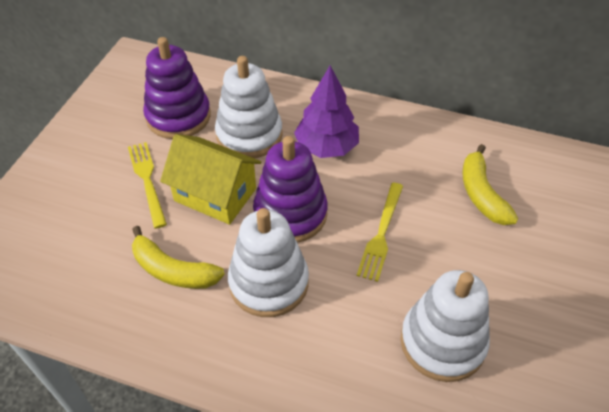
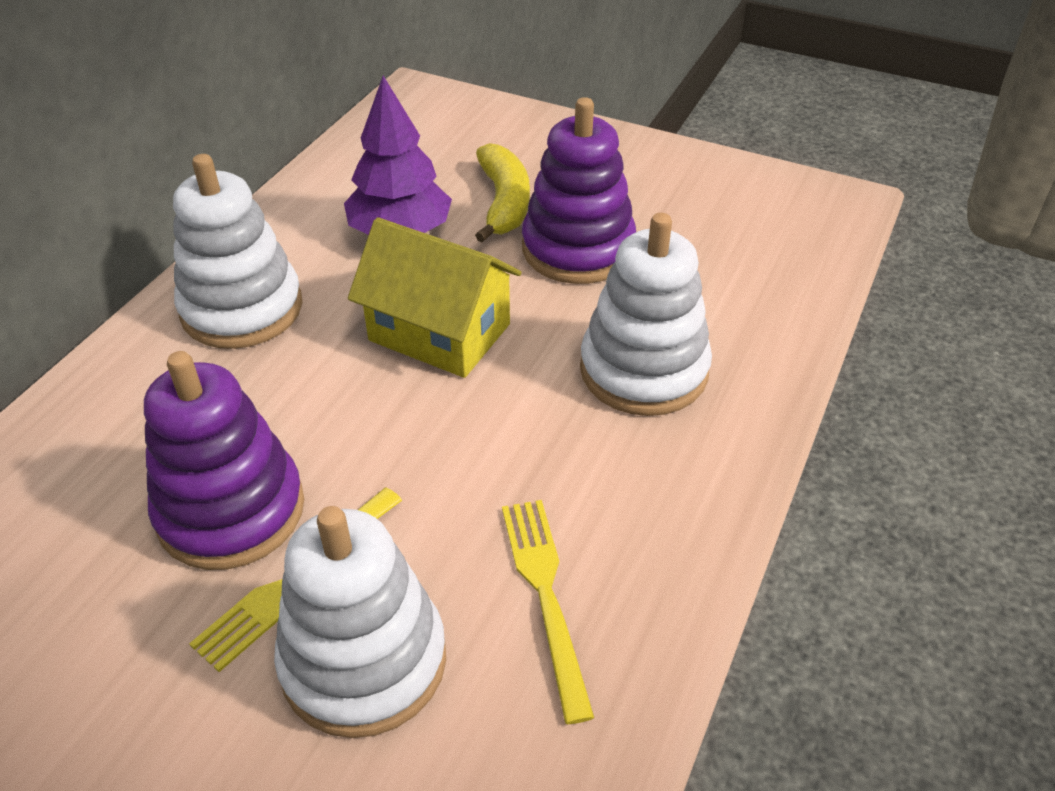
yellow banana: [132,226,225,289] [462,144,518,225] = 2 -> [475,143,530,242] = 1

